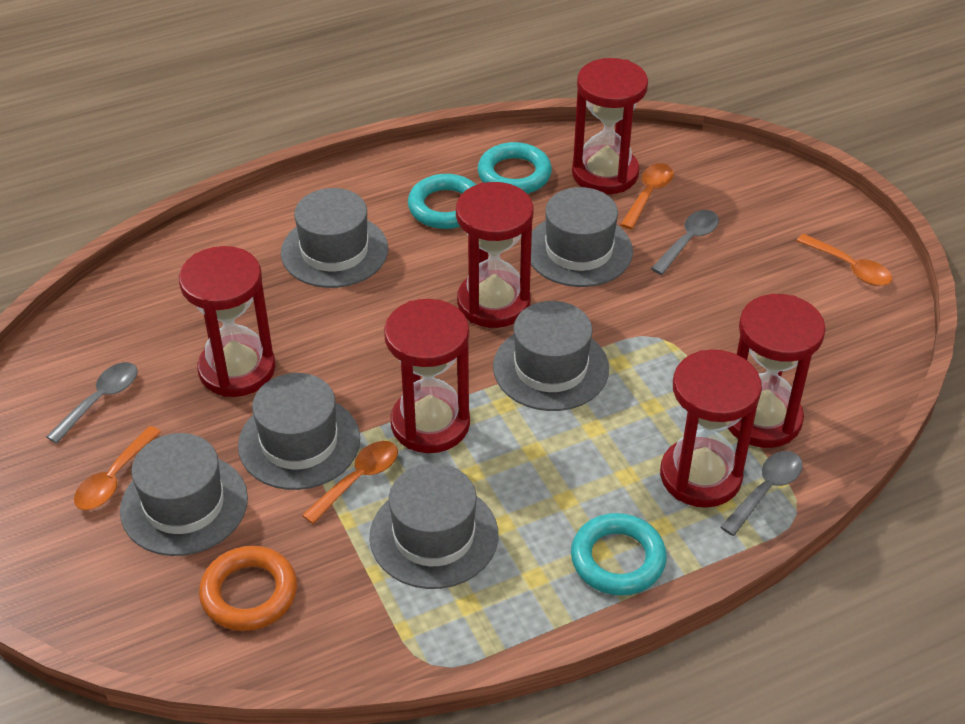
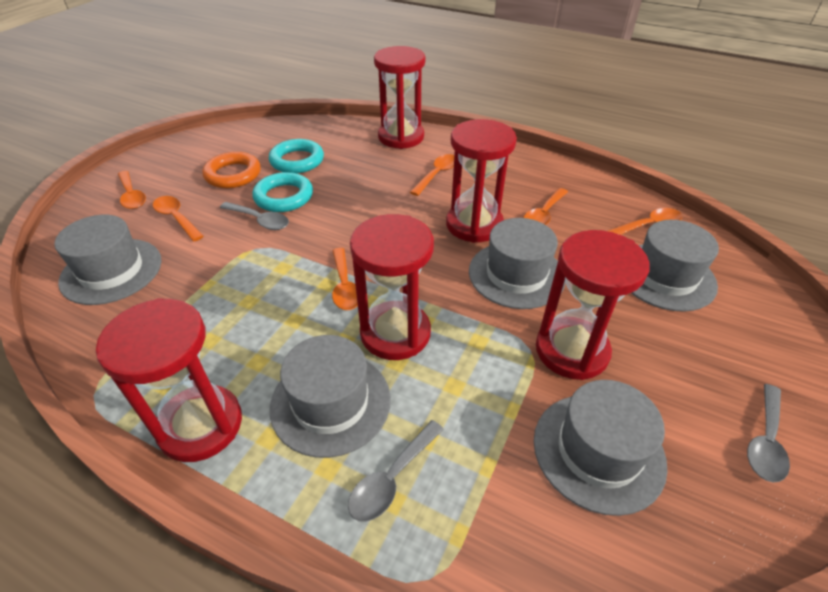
grey hat: [120,433,248,556] [238,373,360,490] [281,188,388,288] [370,463,498,589] [493,301,609,411] [531,187,633,287] = 6 -> [54,215,162,305] [270,335,391,458] [469,218,565,309] [534,380,668,516] [631,220,719,312] = 5
orange spoon: [74,426,161,510] [302,441,398,524] [620,163,674,230] [797,234,892,286] = 4 -> [118,171,146,209] [153,196,204,241] [332,248,358,310] [410,154,454,196] [524,188,568,225] [608,208,682,235] = 6
red hourglass: [179,246,275,397] [384,299,470,453] [456,182,534,328] [572,58,648,194] [660,350,762,508] [728,294,826,448] = 6 -> [96,298,242,462] [350,214,434,360] [374,46,425,149] [446,119,517,243] [536,230,649,380] = 5
turquoise ring: [408,174,476,229] [478,142,552,194] [571,513,667,596] = 3 -> [252,172,313,212] [269,139,324,173] = 2

